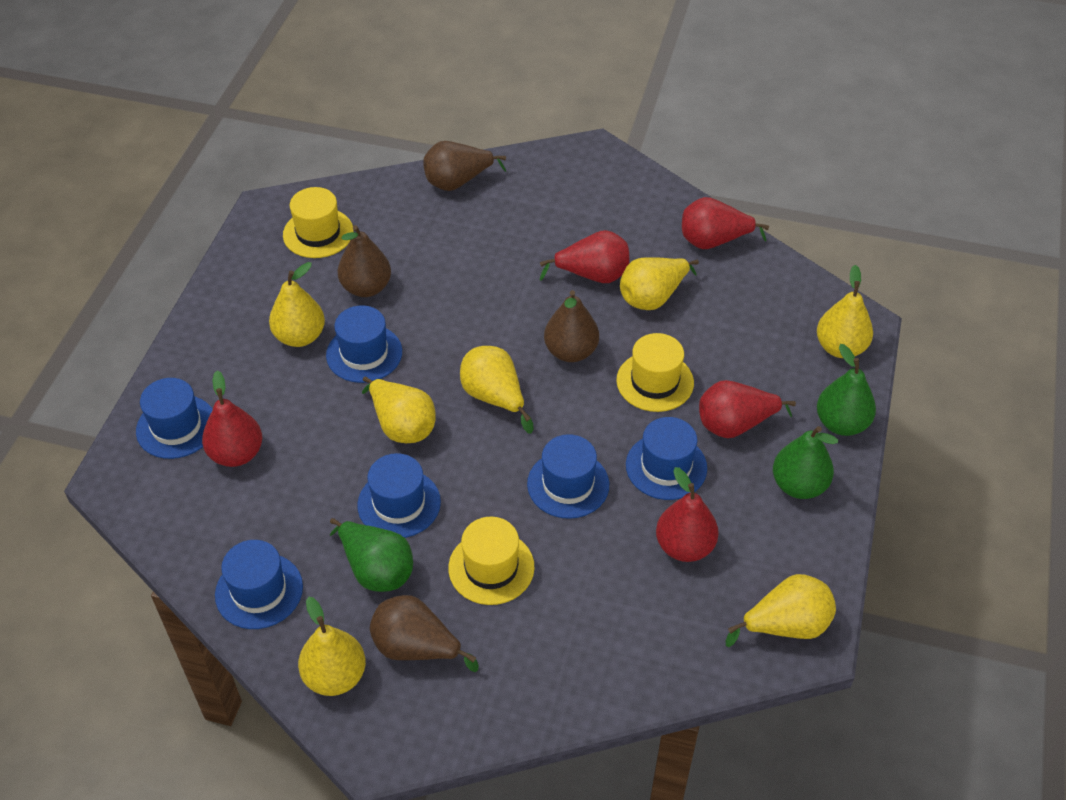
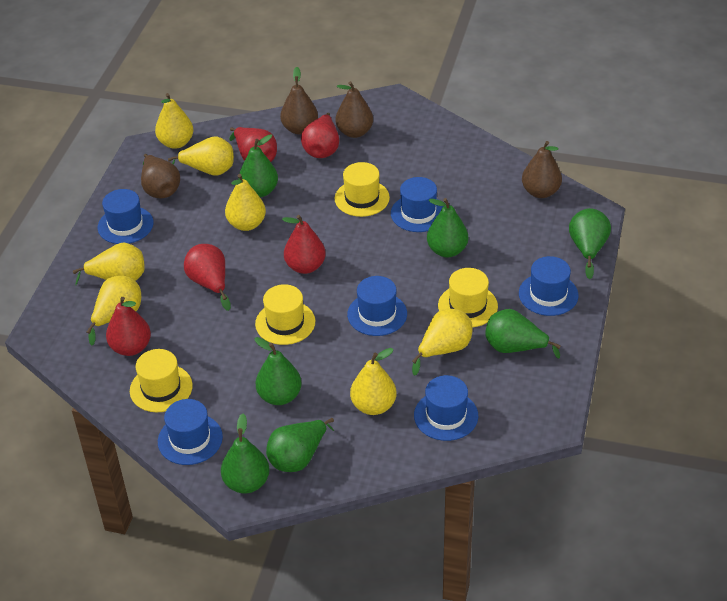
green pear: [330,518,413,592] [773,426,838,499] [817,344,876,436] = 3 -> [221,414,270,493] [238,134,278,197] [255,337,302,405] [266,418,334,472] [427,198,468,257] [485,309,561,359] [569,208,611,279] = 7
yellow hat: [283,187,354,258] [448,517,535,605] [616,333,694,412] = 3 -> [130,349,193,412] [255,284,315,345] [335,162,390,217] [438,268,498,327] = 4

